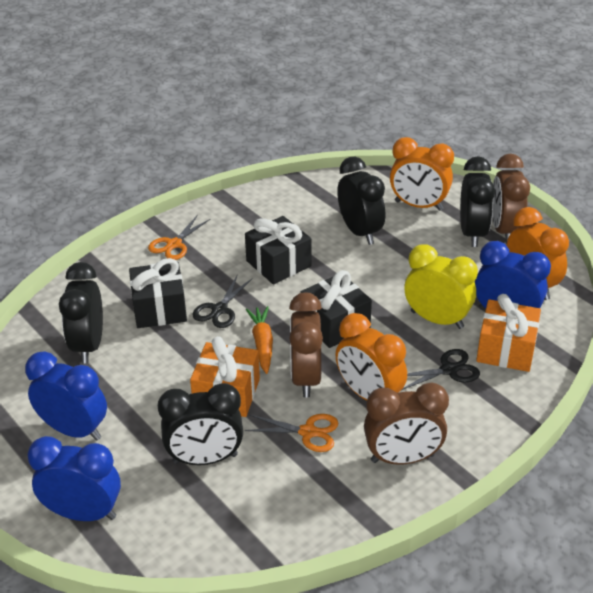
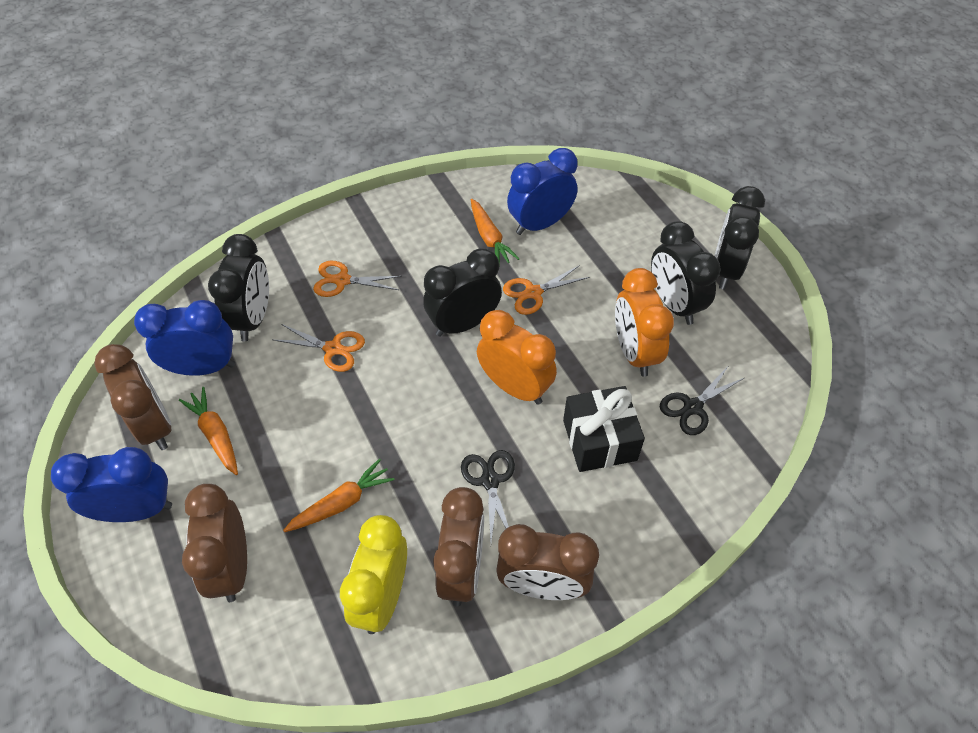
black gift: [129,258,187,328] [245,216,311,284] [300,270,372,348] = 3 -> [563,386,645,472] = 1
brown clock: [289,292,323,398] [364,383,449,465] [492,154,530,244] = 3 -> [94,344,171,450] [182,484,247,602] [433,487,484,607] [496,524,599,600] = 4
orange carrot: [246,306,273,374] = 1 -> [179,387,238,475] [283,459,395,532] [471,199,520,266] = 3
orange clock: [335,313,407,401] [390,137,454,211] [507,207,569,300] = 3 -> [477,310,557,405] [615,268,674,377] = 2
orange gift: [190,336,260,417] [476,294,541,372] = 2 -> none = 0
orange scissors: [148,215,210,260] [245,414,338,452] = 2 -> [274,324,365,372] [313,261,402,297] [503,265,590,315] = 3

